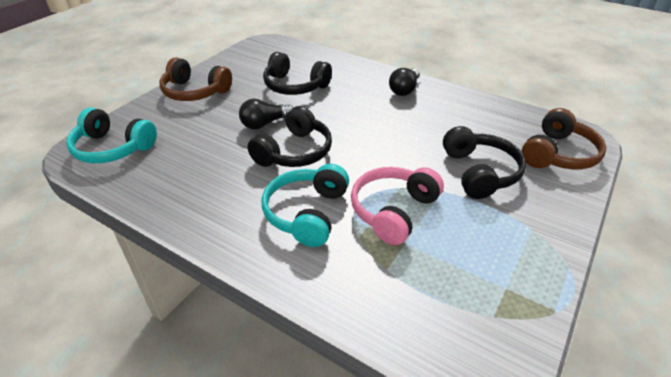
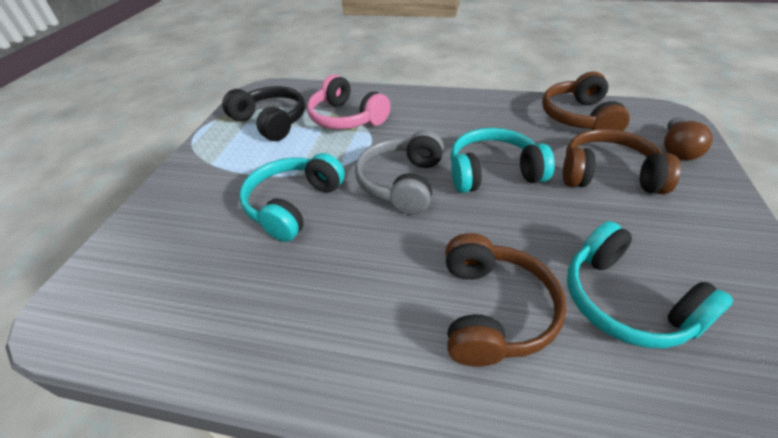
black headphones: [247,106,332,167] [263,52,332,95] [443,126,526,199] = 3 -> [222,86,305,141] = 1
black light bulb: [239,99,293,129] [389,68,420,96] = 2 -> none = 0
brown headphones: [159,57,232,101] [521,108,606,169] = 2 -> [446,233,566,366] [542,72,630,131] [563,129,681,194] = 3
brown light bulb: none = 0 -> [664,117,713,161] = 1
grey headphones: none = 0 -> [355,130,444,215] = 1
turquoise headphones: [66,107,157,163] [262,164,349,247] = 2 -> [239,153,345,242] [450,128,555,193] [567,221,733,348] = 3

